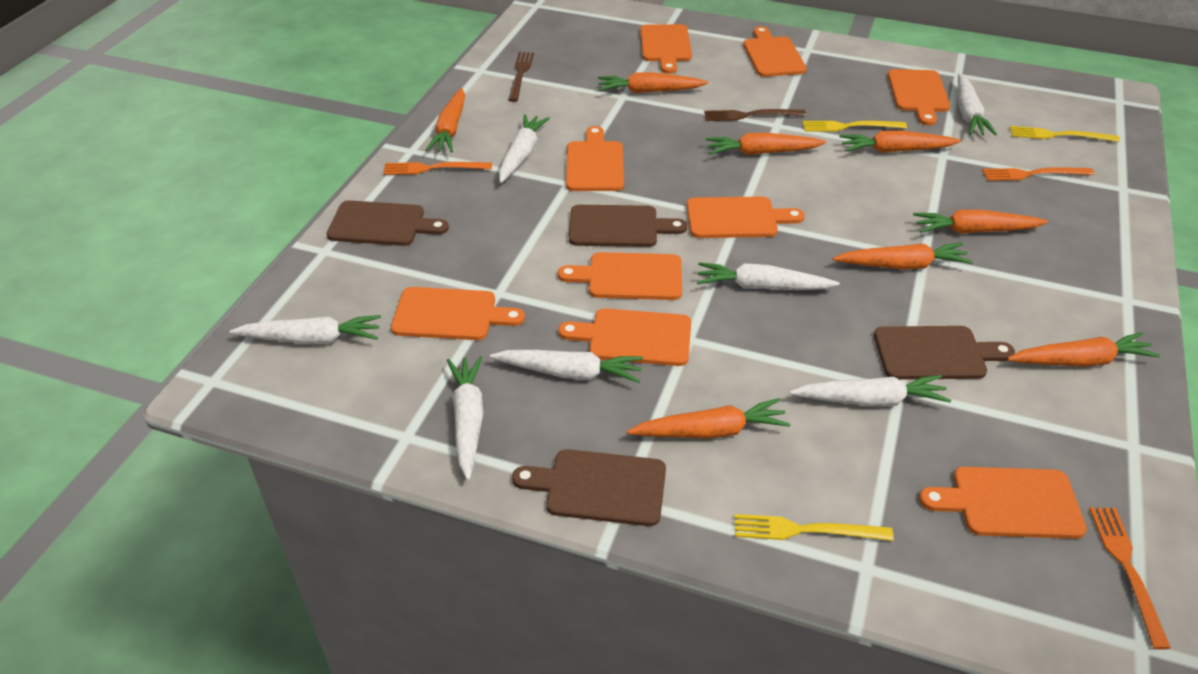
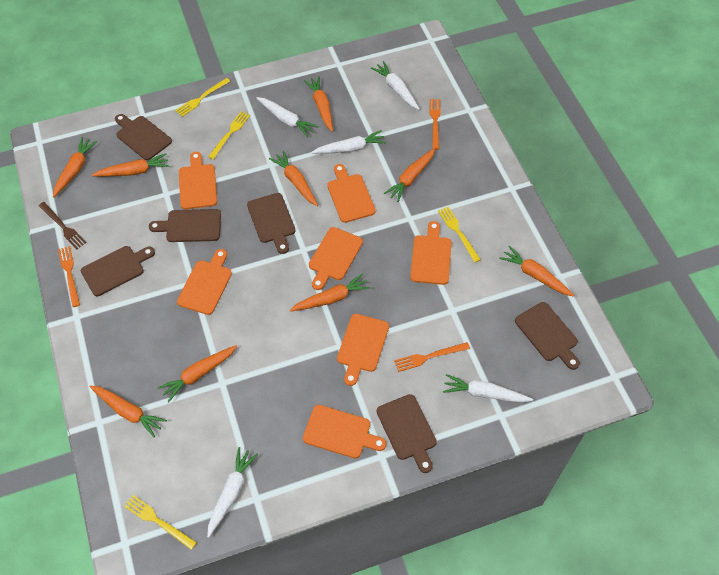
brown cutting board: [327,200,449,246] [512,449,666,526] [569,205,687,247] [874,326,1015,380] = 4 -> [81,246,155,296] [115,114,172,160] [149,209,221,242] [247,193,296,254] [377,394,437,473] [515,302,580,370] = 6
brown fork: [508,52,534,102] [704,109,806,121] = 2 -> [39,202,86,249] = 1
orange carrot: [425,88,465,153] [598,72,709,93] [627,398,791,438] [706,133,826,155] [833,243,973,269] [839,131,961,153] [913,210,1048,234] [1007,332,1160,367] = 8 -> [53,137,97,197] [90,385,167,437] [92,153,169,177] [158,345,237,402] [269,151,318,206] [290,274,371,312] [304,76,333,132] [384,148,435,202] [499,246,574,297] = 9
orange cutting board: [391,287,525,340] [558,252,682,300] [558,308,691,366] [566,126,624,191] [640,24,692,74] [687,196,805,238] [743,26,807,77] [888,69,950,126] [919,467,1087,539] = 9 -> [177,249,232,315] [179,152,217,209] [303,405,386,458] [309,227,363,290] [327,164,376,223] [337,314,389,386] [410,221,452,285] = 7
white carrot: [230,315,381,344] [447,356,483,480] [490,350,643,383] [499,114,550,183] [697,262,839,290] [790,375,951,407] [958,74,997,136] = 7 -> [207,447,258,538] [257,97,318,137] [311,130,386,154] [371,61,419,110] [443,374,533,403] = 5
yellow fork: [735,514,894,541] [802,121,907,132] [1010,126,1120,142] = 3 -> [124,495,197,550] [175,78,230,117] [208,111,250,159] [438,207,481,263] = 4

